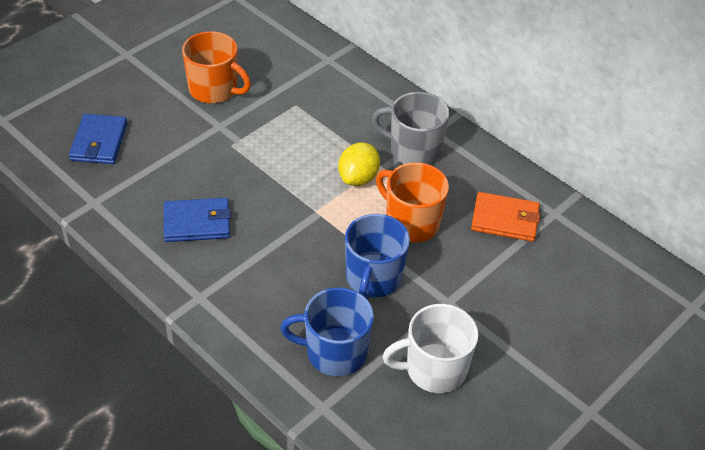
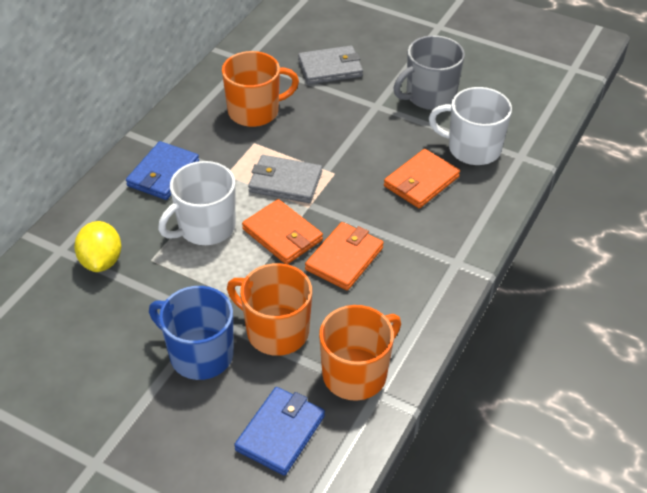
blue mug: [280,287,374,376] [345,214,410,300] = 2 -> [149,286,234,380] = 1
grey wallet: none = 0 -> [248,155,322,203] [298,46,363,85] = 2
orange mug: [182,31,251,103] [376,163,449,242] = 2 -> [222,51,299,127] [227,263,312,356] [319,305,401,401] = 3
orange wallet: [471,192,540,242] = 1 -> [242,199,323,264] [305,222,384,290] [384,149,460,208] = 3
white mug: [383,304,479,393] = 1 -> [158,161,236,245] [429,87,512,165] = 2

